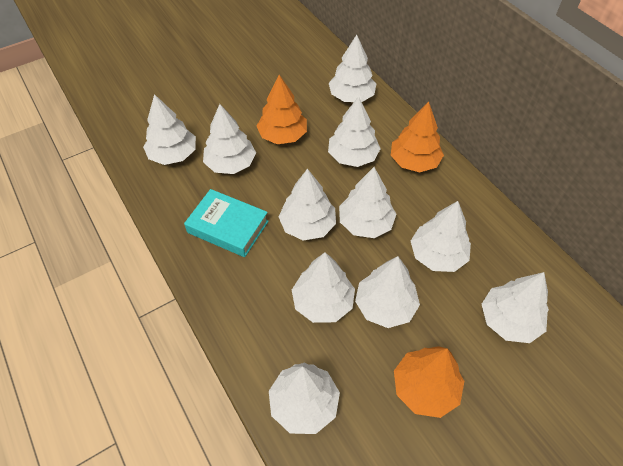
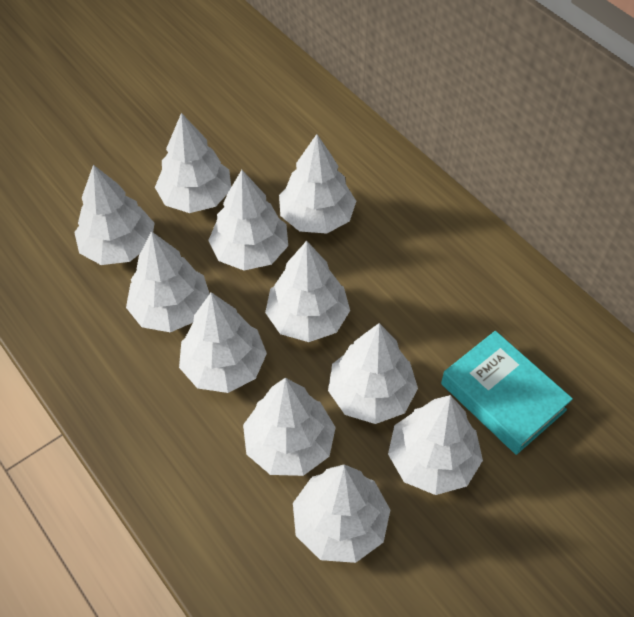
orange tree: [257,75,307,144] [391,102,444,172] [394,346,464,418] = 3 -> none = 0

